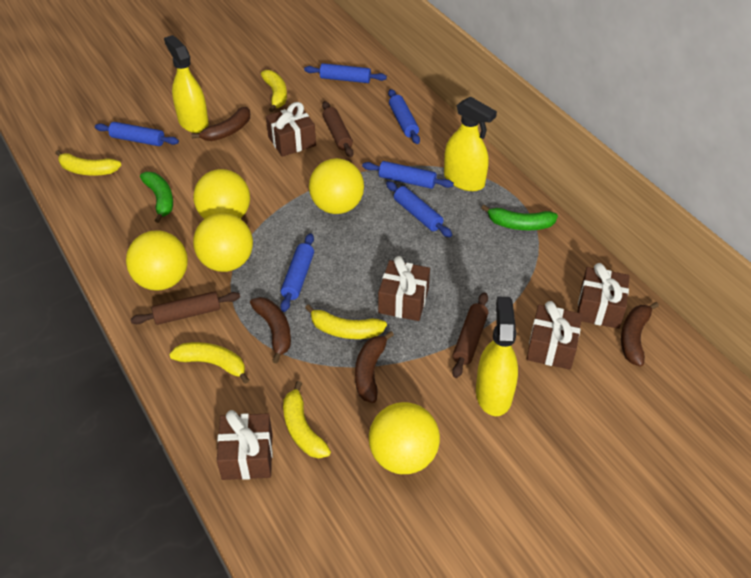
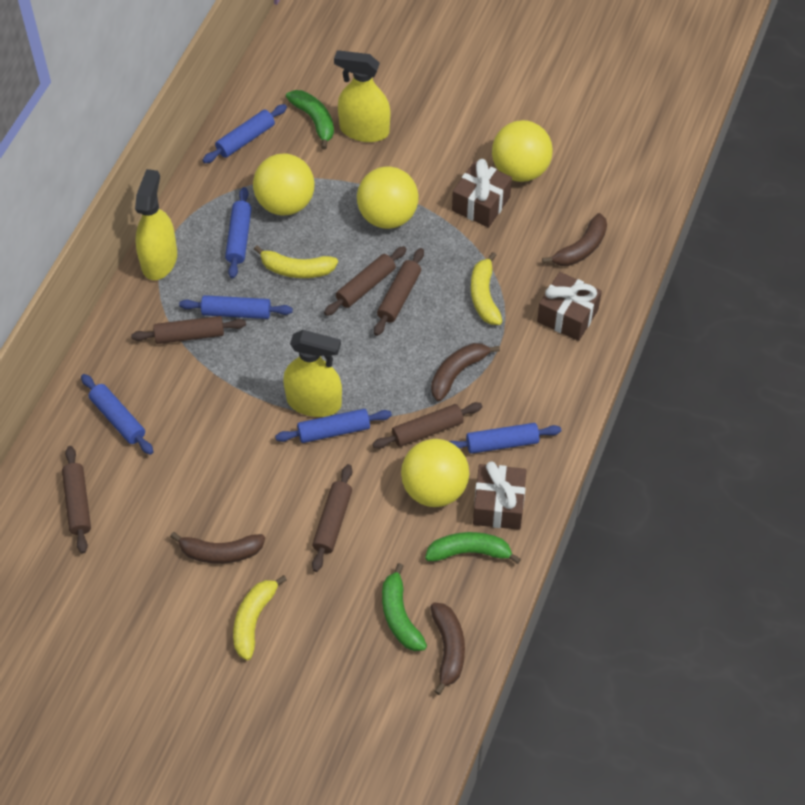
brown gift: [217,410,273,480] [266,102,316,157] [378,256,430,321] [527,301,582,370] [577,263,630,329] = 5 -> [452,159,512,228] [473,461,526,530] [537,272,602,341] = 3
brown rolling pin: [131,291,240,325] [322,101,354,157] [452,292,488,378] = 3 -> [62,446,91,553] [131,316,246,344] [312,464,352,572] [324,246,407,316] [372,402,482,449] [374,248,424,336] = 6
green banana: [140,172,173,223] [481,205,558,230] = 2 -> [286,90,334,149] [382,563,427,651] [425,532,521,564] = 3
yellow ball: [126,230,188,290] [193,169,250,219] [193,213,253,272] [309,158,364,214] [369,402,440,474] = 5 -> [253,153,314,215] [357,166,418,229] [401,439,469,507] [492,120,553,182] = 4
yellow banana: [55,150,121,176] [169,342,249,384] [261,70,287,112] [283,381,331,458] [305,304,387,339] = 5 -> [233,575,287,660] [254,246,338,278] [471,252,503,325] = 3

